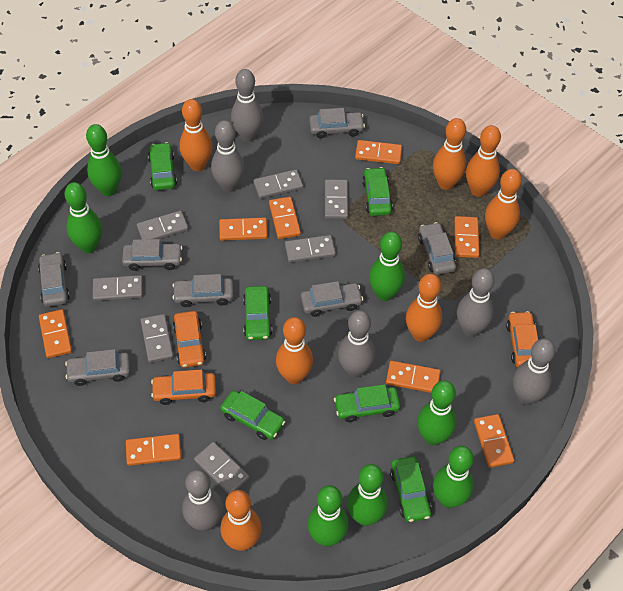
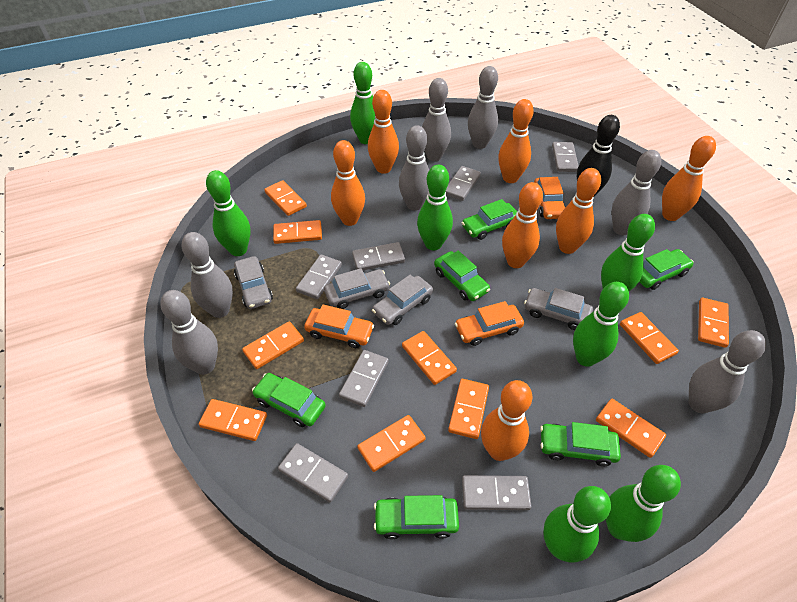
black bowling pin: none = 0 -> [577,115,620,198] = 1
grey bowling pin: [182,469,223,531] [211,120,245,192] [231,69,263,142] [338,310,375,377] [457,268,495,337] [513,339,555,405] = 6 -> [160,290,218,375] [182,232,233,318] [399,125,429,211] [422,78,451,161] [468,66,498,149] [612,150,661,235] [689,330,766,414] = 7
grey car: [38,252,70,307] [65,349,130,386] [122,239,182,271] [172,274,234,307] [301,281,363,317] [309,108,365,138] [418,222,456,275] = 7 -> [234,256,273,309] [324,268,390,309] [372,275,433,325] [524,288,593,330] = 4
orange domino: [39,309,72,358] [126,434,181,466] [219,218,267,241] [269,197,301,239] [355,140,402,164] [386,361,441,393] [454,216,479,258] [474,414,514,468] = 8 -> [199,399,267,441] [242,321,304,369] [264,180,307,216] [273,220,322,244] [357,415,426,472] [402,331,457,385] [448,379,489,439] [596,399,666,458] [620,312,679,364] [698,298,729,348] = 10

